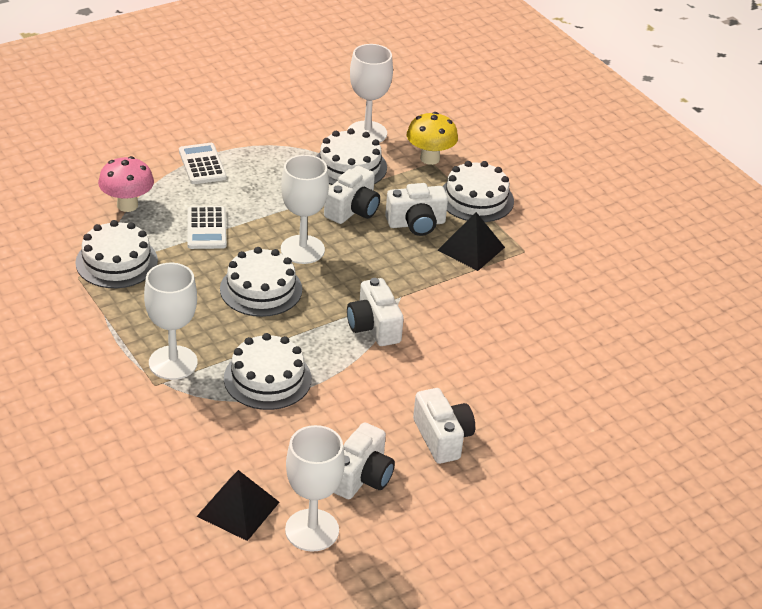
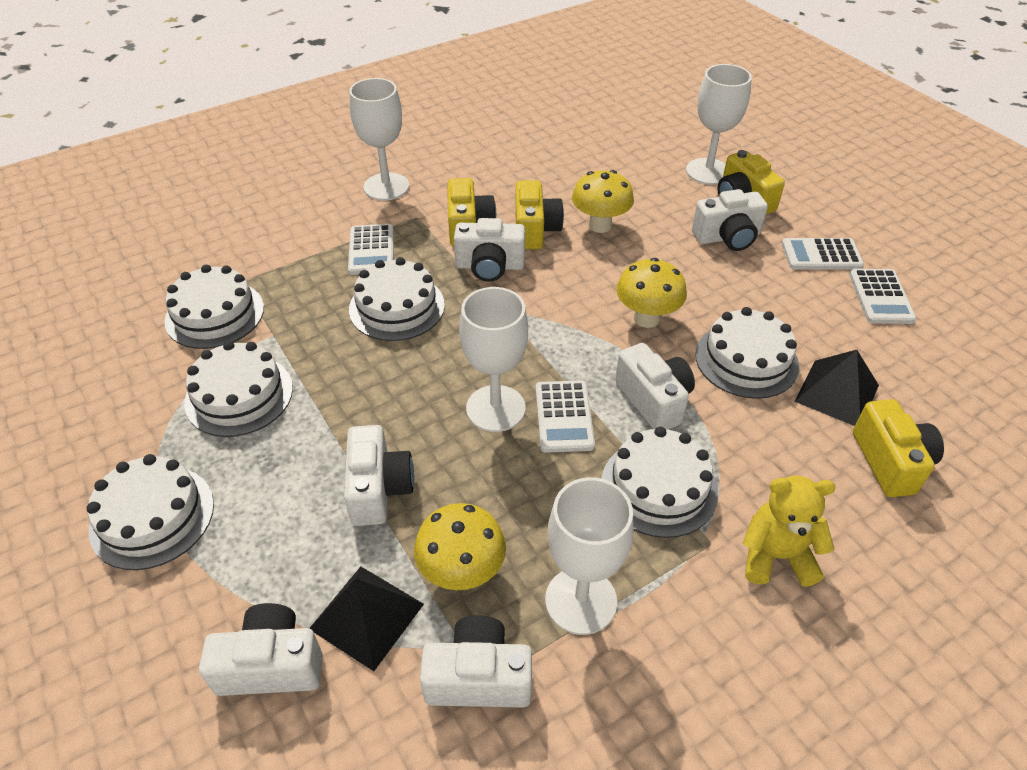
pink mushroom: [98,156,154,212] = 1 -> none = 0
white cake: [75,220,158,288] [220,247,302,317] [224,333,312,410] [316,128,387,185] [443,161,514,222] = 5 -> [86,454,214,570] [164,265,264,349] [184,341,293,437] [349,257,445,341] [602,426,718,538] [695,307,799,399] = 6
white calculator: [179,143,227,184] [187,206,227,249] = 2 -> [348,224,394,275] [536,380,595,453] [782,238,864,270] [849,269,916,324] = 4
white camera: [324,166,380,224] [334,422,395,499] [347,278,404,346] [385,183,448,236] [413,388,475,464] = 5 -> [199,603,323,696] [344,425,414,526] [420,615,532,708] [454,218,525,282] [615,343,695,430] [692,189,768,251] = 6
yellow camera: none = 0 -> [447,178,496,247] [515,180,564,249] [718,150,785,214] [853,399,944,497] = 4
yellow mushroom: [407,112,458,165] = 1 -> [414,503,506,590] [572,170,634,233] [616,258,687,328] = 3
yellow teddy bear: none = 0 -> [742,476,836,587] = 1

